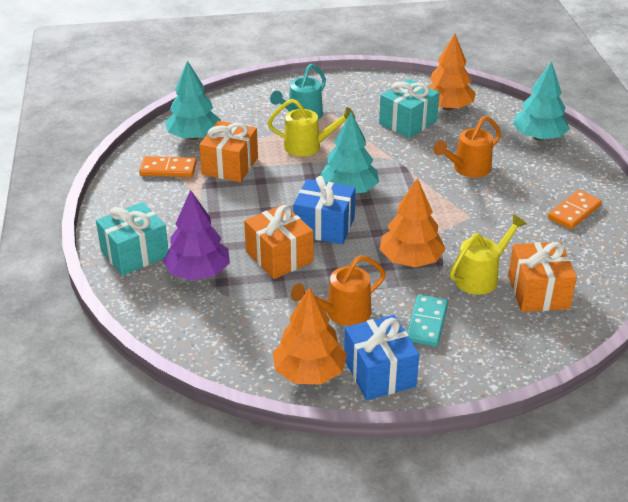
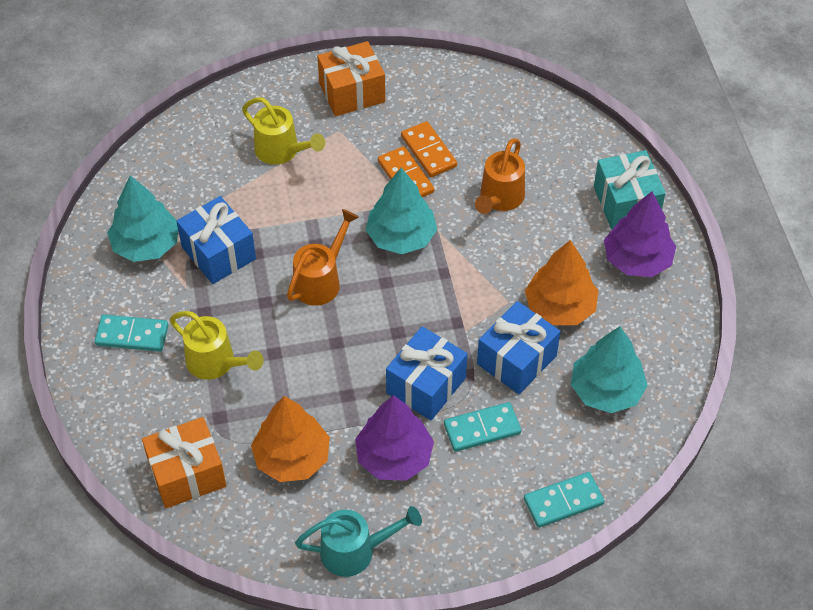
blue gift: [293,176,356,244] [344,315,419,400] = 2 -> [176,196,256,284] [386,326,467,420] [477,301,560,394] = 3
orange gift: [199,121,258,182] [244,204,313,279] [508,242,577,312] = 3 -> [142,417,226,508] [317,41,385,116] = 2
orange tree: [273,287,347,385] [380,178,446,267] [428,34,476,111] = 3 -> [251,396,330,482] [525,240,599,325] = 2
purple tree: [163,190,230,281] = 1 -> [355,395,434,481] [604,191,676,277] = 2
turquoise domino: [407,295,448,347] = 1 -> [95,314,169,352] [444,402,521,452] [524,472,604,528] = 3
turquoise gift: [96,202,169,276] [379,79,440,138] = 2 -> [594,150,666,230] = 1

